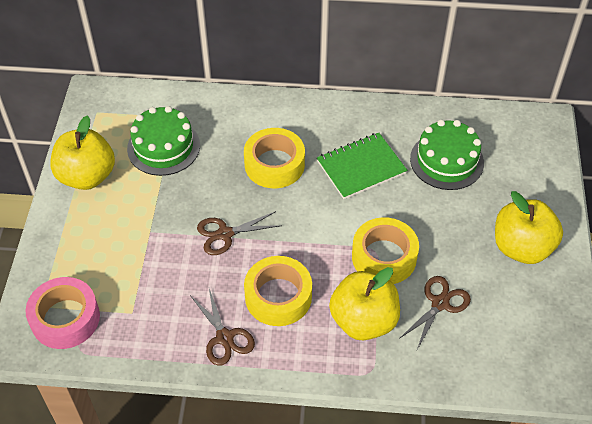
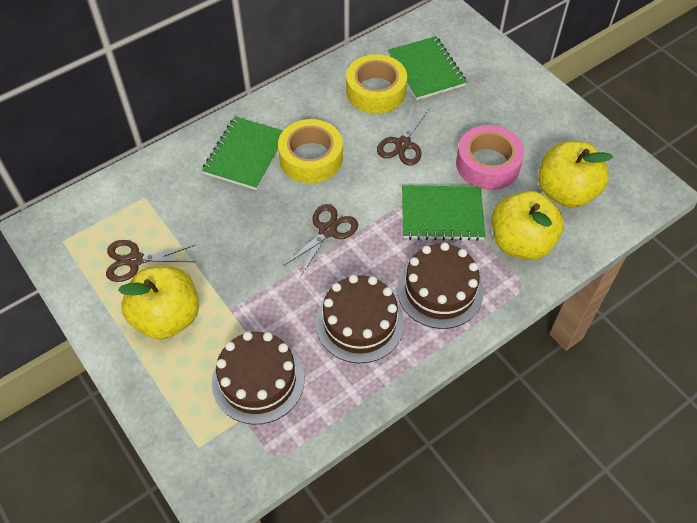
brown cake: none = 0 -> [212,331,304,425] [316,275,404,363] [397,242,484,329] = 3
green cake: [127,106,200,176] [410,120,484,190] = 2 -> none = 0
green notebook: [317,133,407,199] = 1 -> [202,117,283,190] [388,36,467,100] [402,185,485,241] = 3
yellow tape: [244,128,305,188] [244,256,312,326] [352,217,419,284] = 3 -> [278,119,343,183] [346,54,407,114] = 2

